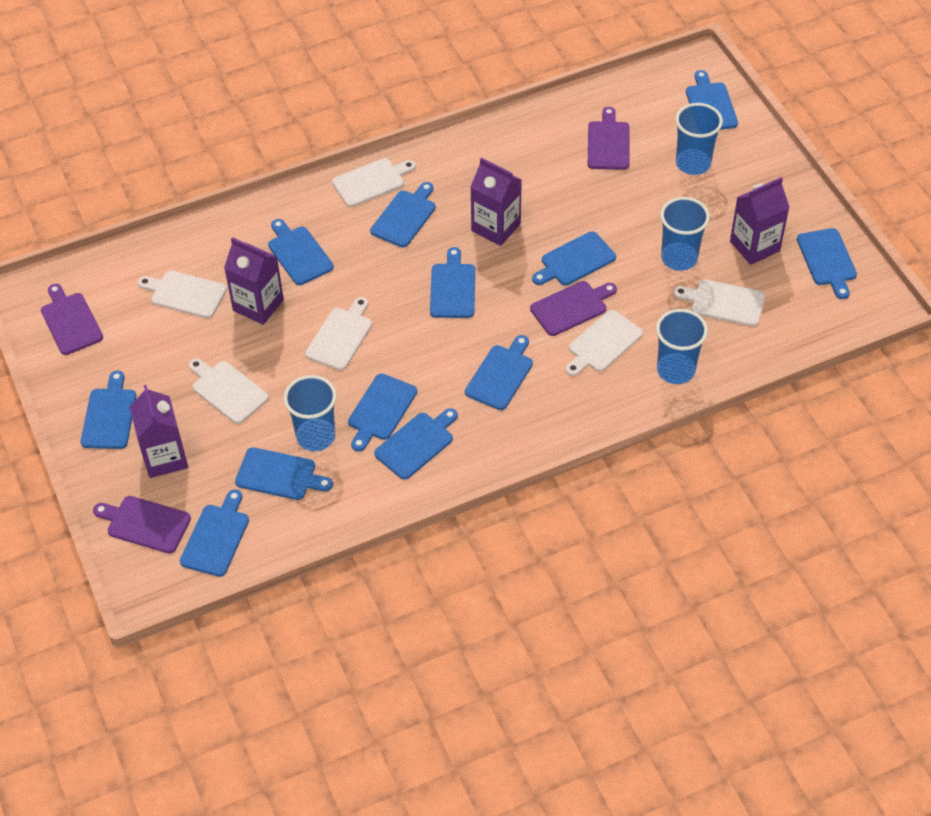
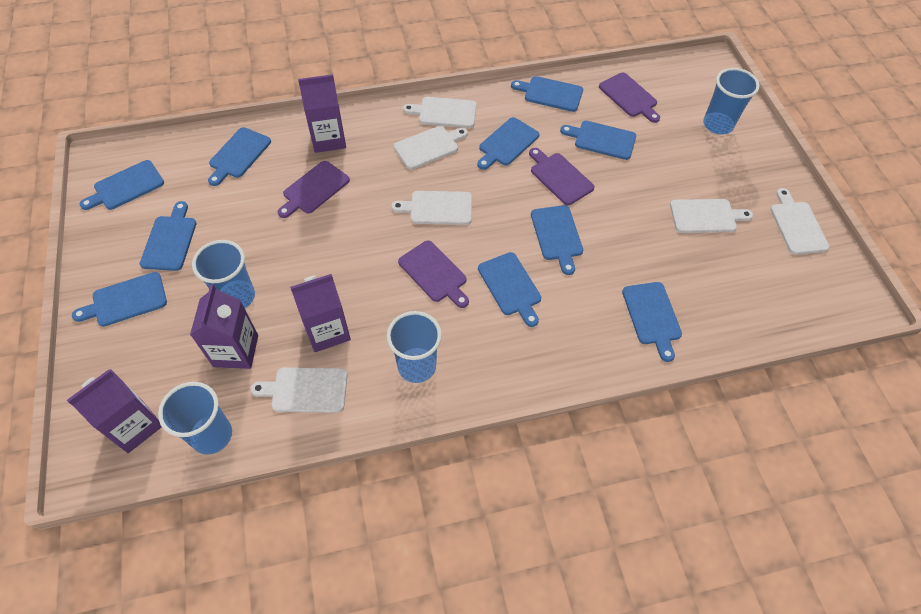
blue cutting board: [81,371,136,449] [180,489,249,577] [235,447,333,500] [268,219,334,285] [348,373,417,452] [370,182,436,248] [374,408,458,480] [430,247,475,318] [465,335,533,410] [532,231,616,286] [686,70,738,130] [797,228,857,299] = 12 -> [72,272,167,327] [80,160,164,210] [140,201,196,271] [208,127,271,186] [477,117,539,170] [478,252,541,327] [511,76,583,112] [531,205,583,275] [560,121,636,160] [622,282,682,362] = 10

